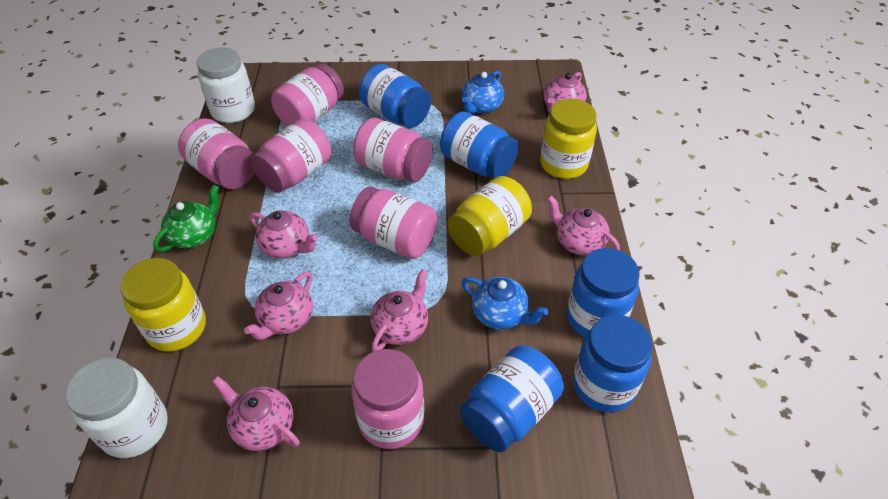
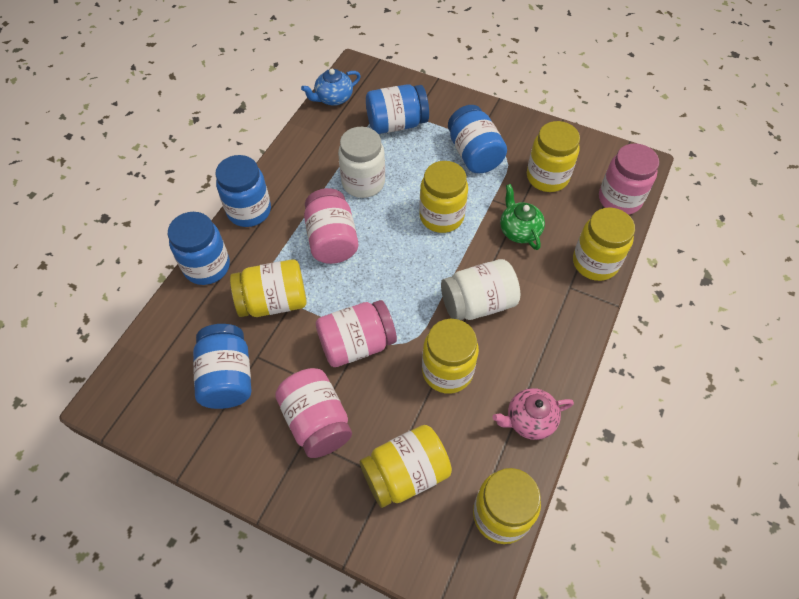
blue teapot: [461,277,548,329] [462,71,504,113] = 2 -> [301,69,361,106] = 1
pink jar: [178,118,255,189] [251,119,332,193] [271,63,344,126] [349,186,437,259] [351,349,425,449] [353,118,433,182] = 6 -> [275,368,352,458] [304,188,358,264] [316,300,397,367] [599,143,659,215] = 4
pink teapot: [212,376,300,451] [244,272,313,340] [249,211,318,258] [370,269,428,351] [543,72,587,113] [547,195,620,255] = 6 -> [492,388,574,440] = 1
yellow jar: [120,258,206,351] [448,176,532,256] [540,99,597,179] = 3 -> [230,259,306,317] [360,425,452,508] [419,161,468,233] [422,319,479,394] [473,468,541,544] [527,121,580,192] [573,207,635,281] = 7

